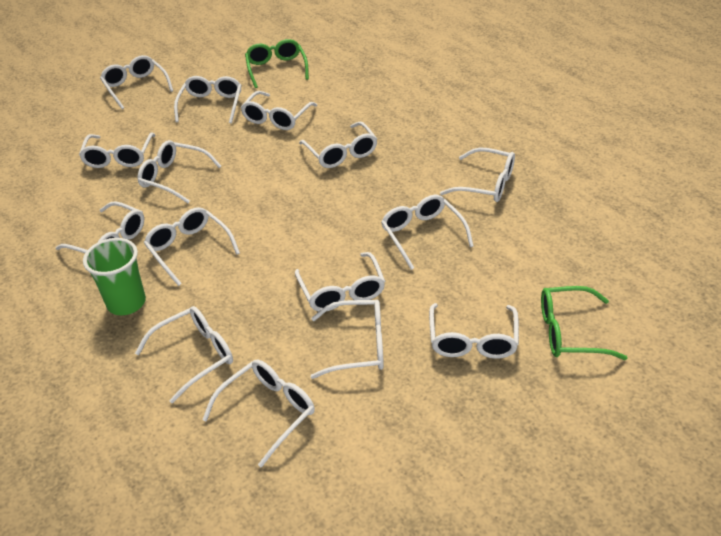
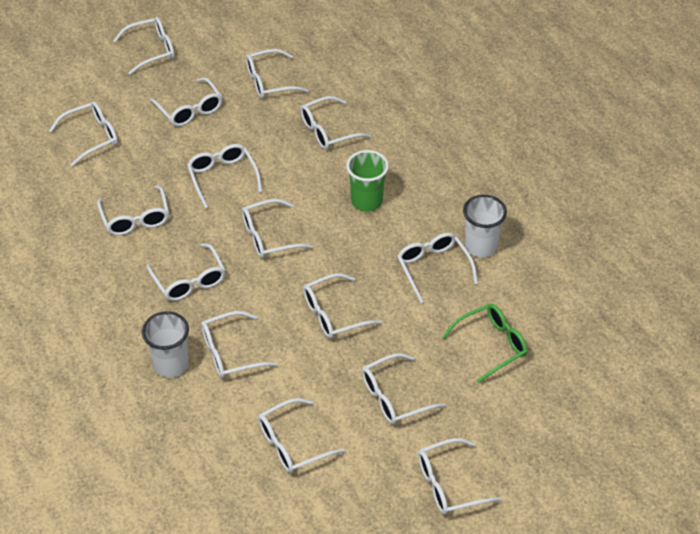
green glasses: [245,39,309,88] [541,286,627,360] = 2 -> [442,304,528,384] = 1
white cup: none = 0 -> [142,311,189,377] [463,195,507,258] = 2

